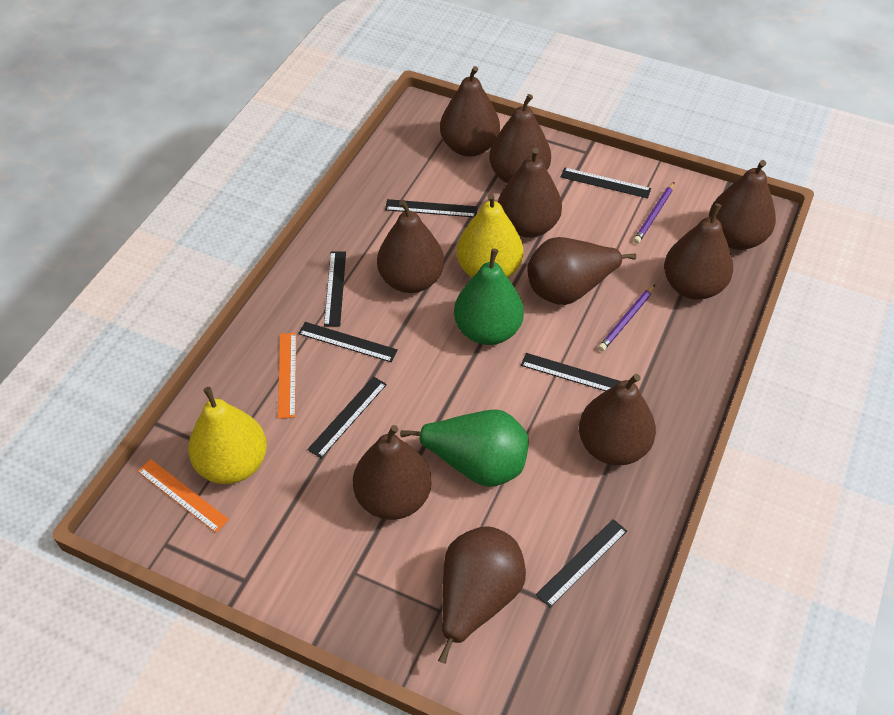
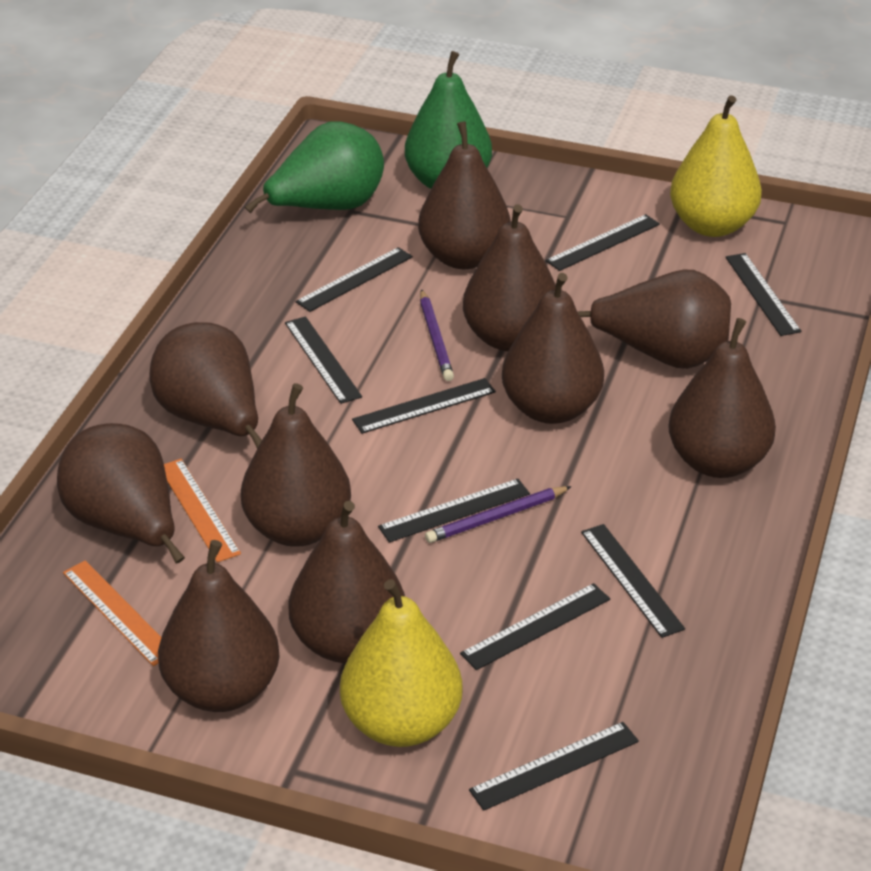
black ruler: [298,322,398,362] [307,376,387,458] [324,252,346,326] [385,199,478,217] [521,353,621,391] [536,519,627,608] [561,167,651,198] = 7 -> [285,316,362,404] [296,247,413,312] [352,378,496,434] [378,479,530,543] [460,583,610,670] [469,722,639,811] [546,214,660,271] [581,524,685,638] [726,253,801,336] = 9

